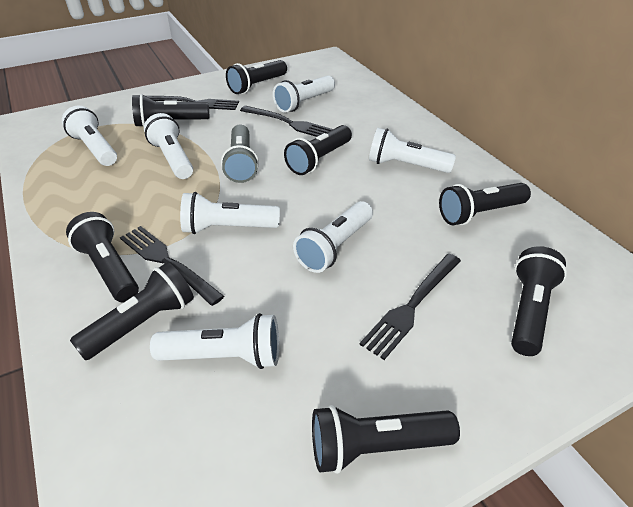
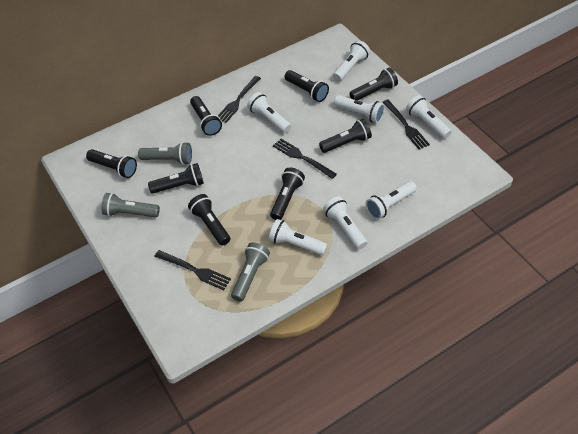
grey flashlight: [221,125,259,183] = 1 -> [101,193,160,218] [138,142,192,165] [231,242,270,302] = 3

